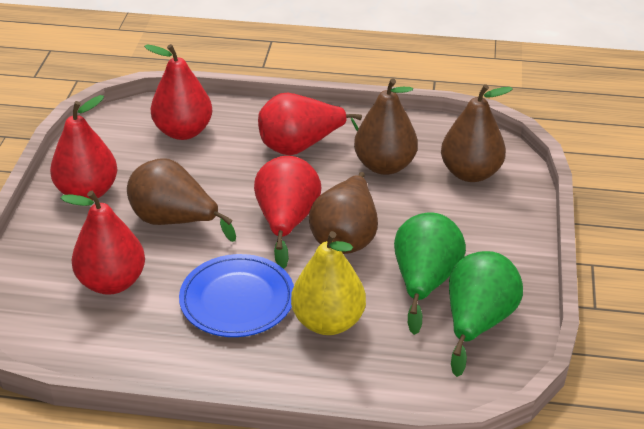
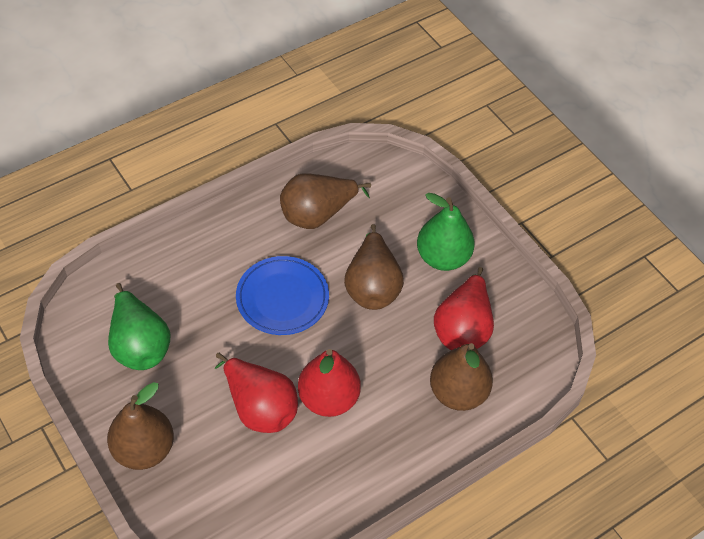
red pear: [50,95,118,201] [60,191,145,295] [144,44,212,140] [254,156,322,269] [258,93,362,155] = 5 -> [215,353,298,433] [298,349,361,417] [434,267,494,350] = 3
yellow pear: [291,231,366,335] = 1 -> none = 0

